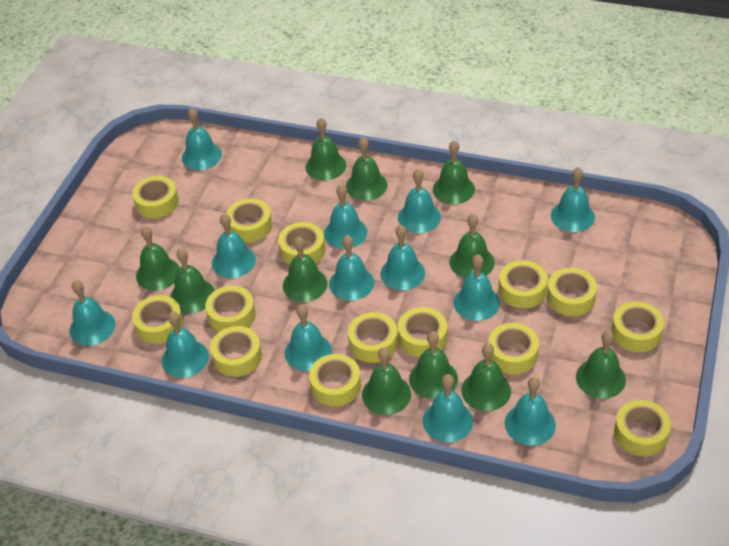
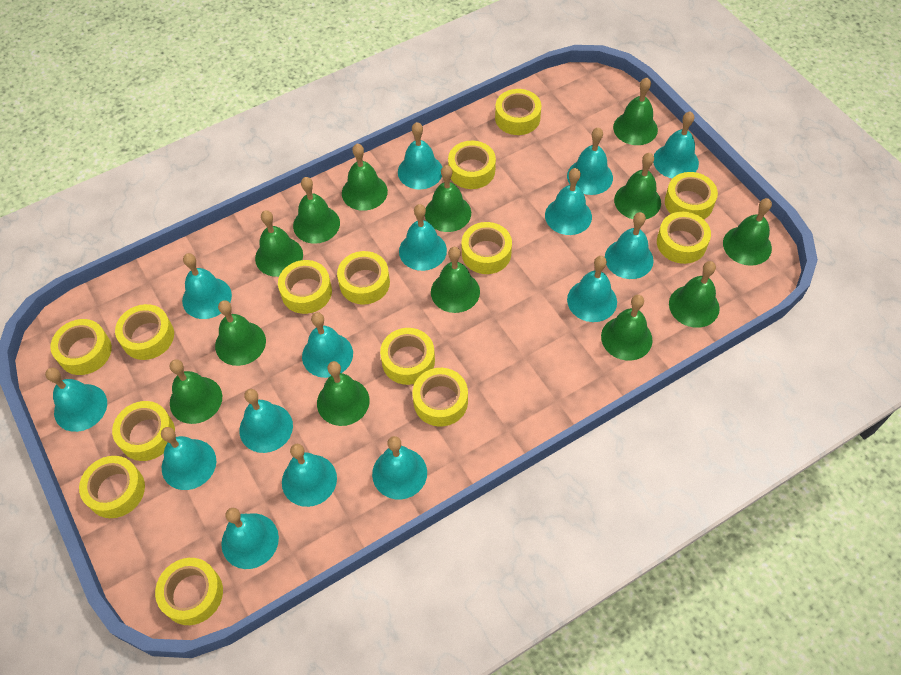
green bell: [136,226,180,291] [170,248,215,313] [283,237,328,302] [305,118,346,180] [346,137,388,201] [362,347,411,415] [409,331,458,399] [433,140,475,204] [450,214,494,278] [461,343,511,411] [576,330,626,399] = 11 -> [169,359,222,424] [215,300,266,366] [255,210,303,277] [293,177,340,244] [317,361,370,426] [342,144,388,211] [425,165,471,232] [431,247,480,313] [601,295,653,361] [613,78,658,145] [614,153,661,219] [669,261,720,328] [723,198,772,266] = 13
turquoise bell: [69,280,115,346] [162,311,209,378] [182,108,222,170] [212,214,256,278] [285,305,332,371] [324,184,367,249] [329,235,374,301] [380,225,425,290] [398,169,441,233] [423,374,473,443] [453,255,500,321] [505,377,556,446] [551,167,595,232] = 13 -> [45,368,107,432] [161,427,216,490] [182,253,232,319] [221,508,279,569] [239,389,293,453] [282,444,337,507] [302,312,353,378] [372,436,427,500] [398,122,442,190] [399,204,447,271] [545,168,592,235] [567,127,613,195] [567,256,617,322] [605,212,654,279] [653,111,699,179] = 15

